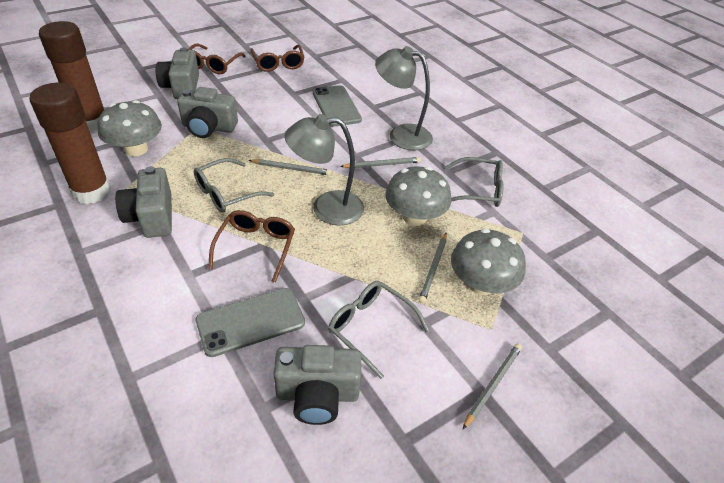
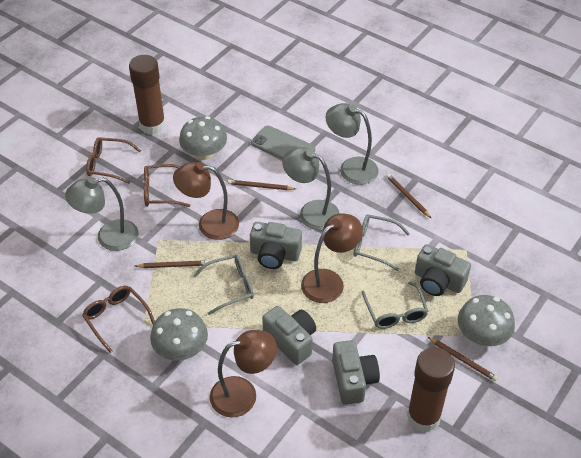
brown lamp: none = 0 -> [173,162,239,240] [210,330,277,417] [301,213,363,303] = 3
brown pencil: none = 0 -> [135,260,209,268] [228,180,296,190] [386,174,431,218] [428,337,498,381] = 4
grey lamp: [285,114,364,226] [375,46,433,150] = 2 -> [65,177,139,251] [282,147,340,230] [326,103,378,185] = 3
grey pencil: [249,159,331,175] [340,157,421,168] [419,233,447,303] [463,344,522,429] = 4 -> none = 0
grey phone: [196,288,305,357] [313,85,362,127] = 2 -> [251,125,315,159] = 1

